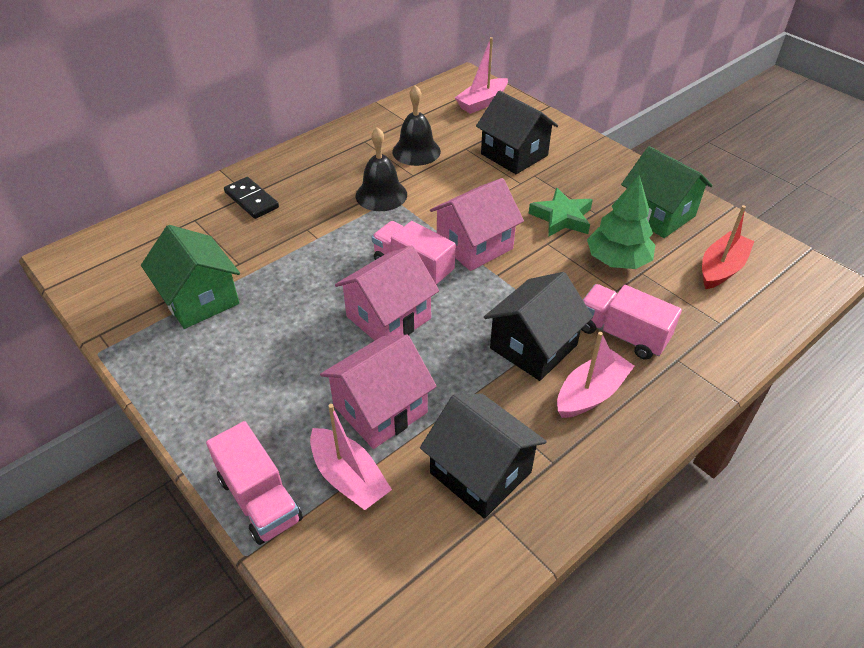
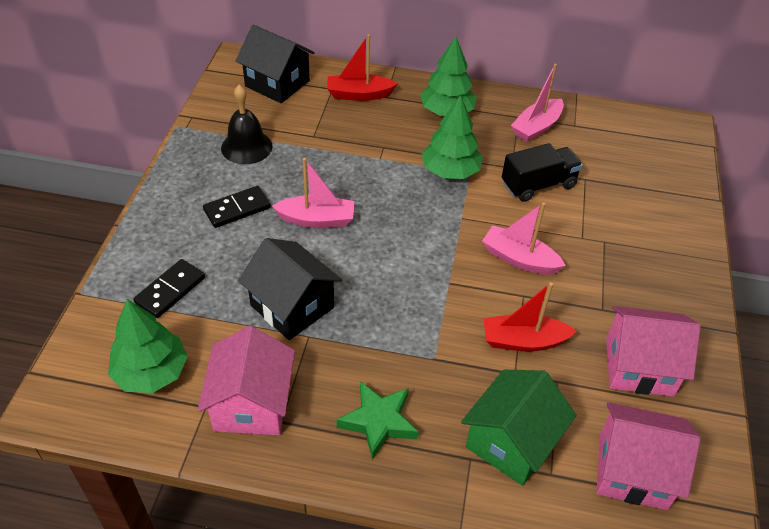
black bell: [356,127,407,211] [392,85,441,166] = 2 -> [221,85,272,164] = 1
black domino: [224,177,279,219] = 1 -> [133,259,205,318] [203,186,271,228] = 2
black house: [420,394,547,519] [476,90,558,174] [484,272,593,381] = 3 -> [236,25,315,103] [238,238,342,340] = 2
black truck: none = 0 -> [502,143,583,202] = 1
green house: [141,225,240,329] [621,146,713,238] = 2 -> [461,370,576,486] = 1
green tree: [587,175,655,269] = 1 -> [108,299,188,393] [420,36,477,116] [422,95,483,179] = 3
pink truck: [206,421,303,545] [372,221,455,287] [581,284,682,360] = 3 -> none = 0
red boat: [702,205,754,289] = 1 -> [327,34,398,101] [484,282,576,352] = 2

